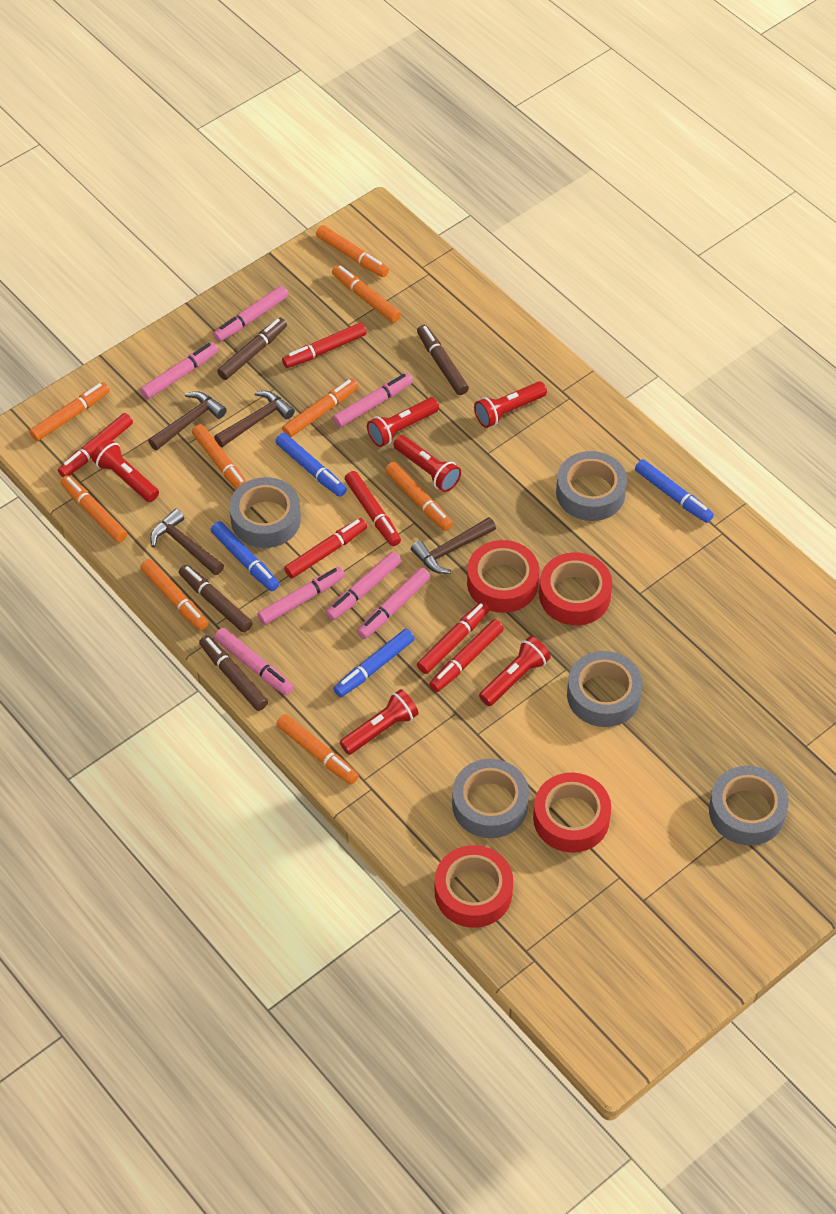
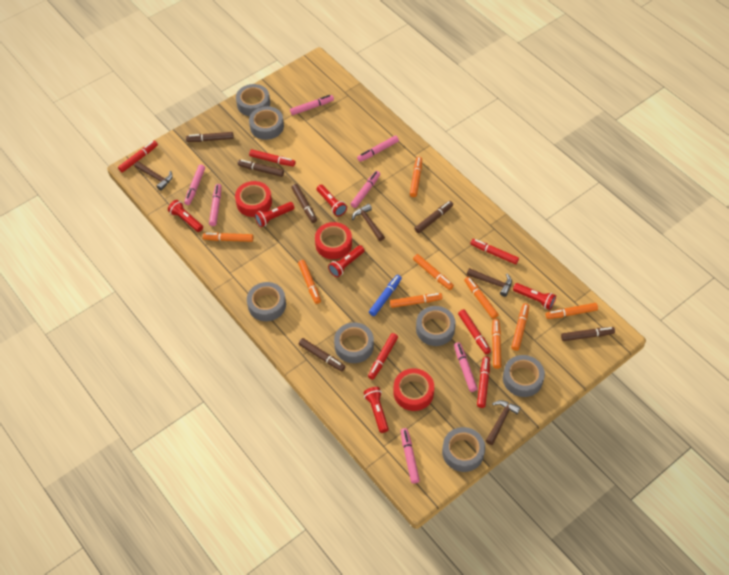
blue marker: [211,521,279,591] [275,433,347,497] [333,629,415,697] [635,459,714,523] = 4 -> [369,275,402,316] = 1
brown marker: [179,564,252,632] [199,635,268,711] [217,318,287,380] [417,325,469,395] = 4 -> [186,132,234,142] [238,160,284,177] [291,184,317,223] [299,338,345,371] [414,201,453,233] [561,327,615,341] = 6
grey tape: [229,477,301,548] [452,759,529,838] [556,451,627,521] [567,651,643,727] [709,766,789,845] = 5 -> [236,84,270,116] [247,282,286,321] [249,106,284,140] [334,322,374,363] [416,306,456,346] [442,427,485,472] [503,355,545,397] = 7
red tape: [435,845,513,928] [467,540,539,613] [533,773,611,853] [539,552,612,625] = 4 -> [235,181,272,217] [315,222,352,259] [393,368,434,411] = 3

